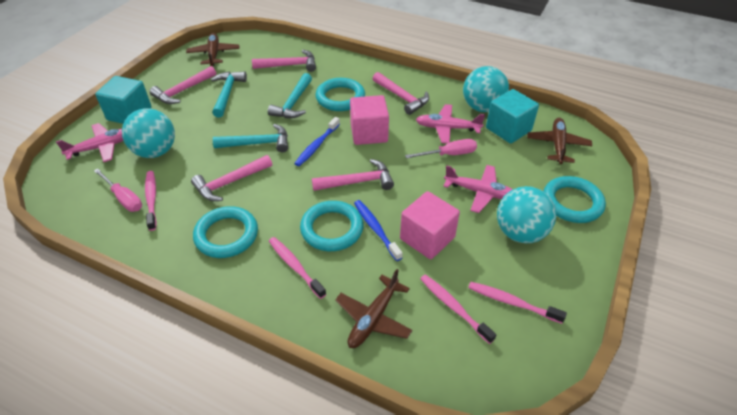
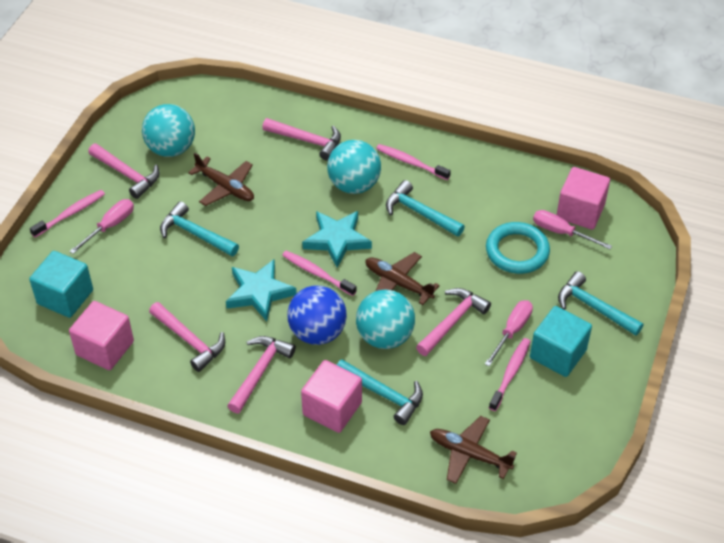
blue ball: none = 0 -> [287,285,347,345] = 1
blue toothbrush: [294,117,340,166] [354,200,403,261] = 2 -> none = 0
pink cube: [350,95,389,145] [400,191,460,259] = 2 -> [69,301,134,370] [301,360,362,433] [557,167,610,230] = 3
pink plane: [56,123,123,162] [416,104,485,144] [443,165,513,213] = 3 -> none = 0
pink screwdriver: [94,168,142,212] [405,139,477,158] = 2 -> [69,199,134,254] [485,300,533,366] [533,210,612,249] = 3
turquoise hammer: [211,71,247,117] [213,124,288,152] [268,73,312,118] = 3 -> [160,201,239,256] [337,359,423,425] [386,180,465,237] [558,271,643,336] = 4
turquoise ring: [193,206,258,258] [300,201,363,251] [315,78,365,111] [543,176,606,223] = 4 -> [486,222,550,274] = 1
turquoise star: none = 0 -> [226,259,297,321] [302,211,372,268] = 2

